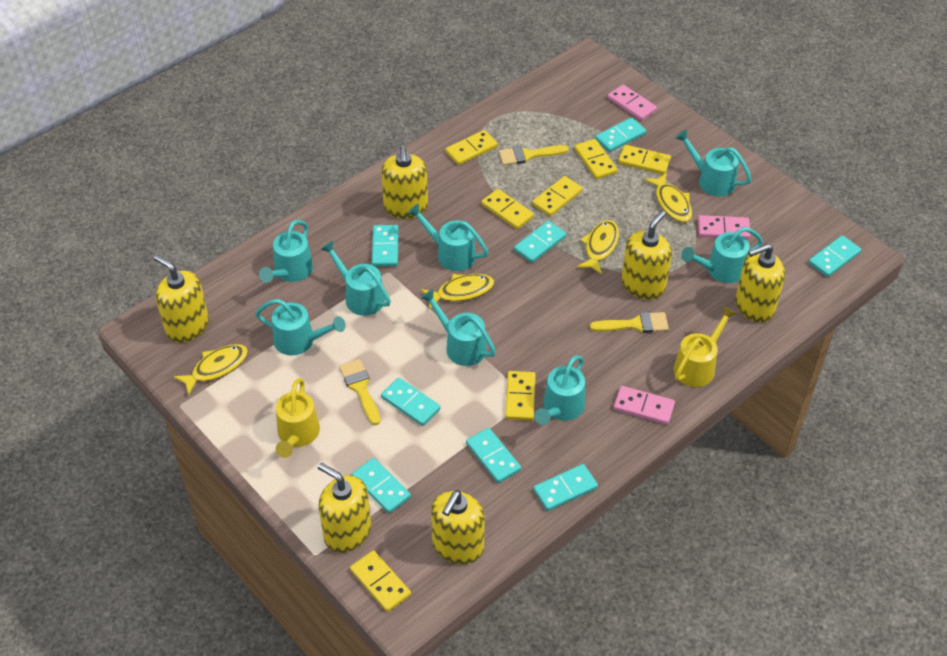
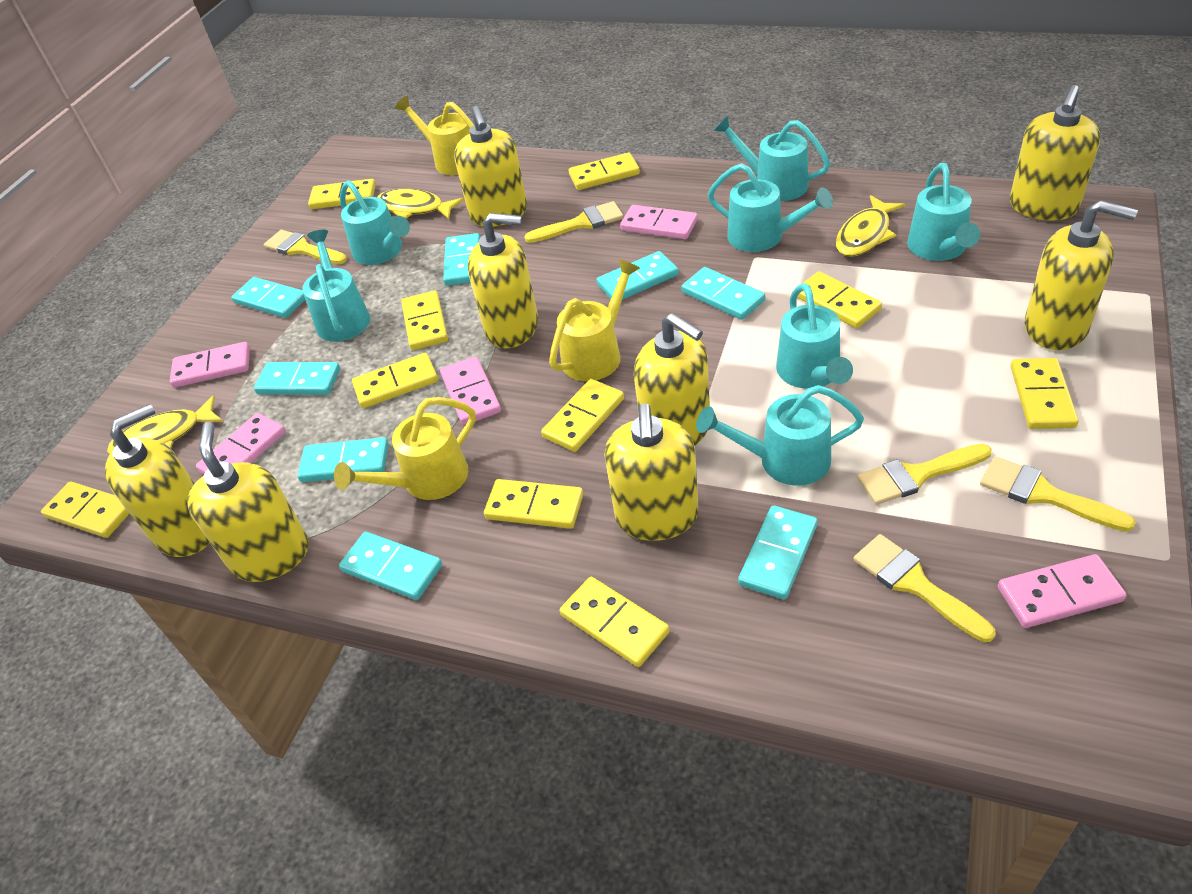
pink domino: [608,84,657,121] [614,386,675,425] [698,215,751,239] = 3 -> [170,342,250,388] [196,413,286,474] [440,357,501,425] [620,205,698,239] [998,554,1127,628] = 5
turquoise watering can: [255,299,346,355] [259,220,313,283] [321,241,391,316] [408,204,488,271] [421,289,496,366] [534,355,585,425] [675,129,752,197] [681,227,763,283] = 8 -> [302,230,370,342] [340,180,410,265] [696,385,864,486] [708,163,833,252] [713,115,830,201] [776,283,853,389] [907,163,980,261] = 7
yellow brush: [339,359,381,425] [499,145,569,165] [590,312,669,333] = 3 -> [264,230,347,264] [524,201,624,243] [854,534,996,642] [857,444,992,505] [980,456,1136,532] = 5
yellow domino: [350,550,411,612] [446,130,498,165] [481,189,534,229] [505,371,536,421] [532,176,583,216] [575,139,617,179] [618,145,671,175] = 7 -> [41,482,129,538] [308,179,376,209] [352,353,438,408] [401,291,448,350] [484,479,583,529] [541,379,624,452] [560,577,670,667] [569,153,640,190] [797,271,882,328] [1011,358,1079,429] = 10
yellow fish: [174,344,248,396] [421,274,494,310] [577,220,619,274] [644,172,692,222] = 4 -> [107,395,223,455] [377,188,464,219] [836,195,905,257] = 3
yellow soap dispenser: [154,255,209,343] [318,463,371,553] [381,145,428,219] [431,490,485,564] [621,210,672,300] [735,244,785,323] = 6 -> [105,404,210,557] [187,422,309,582] [454,106,527,227] [468,213,538,348] [604,403,699,541] [634,313,710,446] [1010,85,1100,220] [1025,200,1138,350] = 8
yellow watering can: [276,378,320,458] [674,306,737,387] = 2 -> [334,397,476,500] [395,95,474,175] [549,259,640,381] = 3

